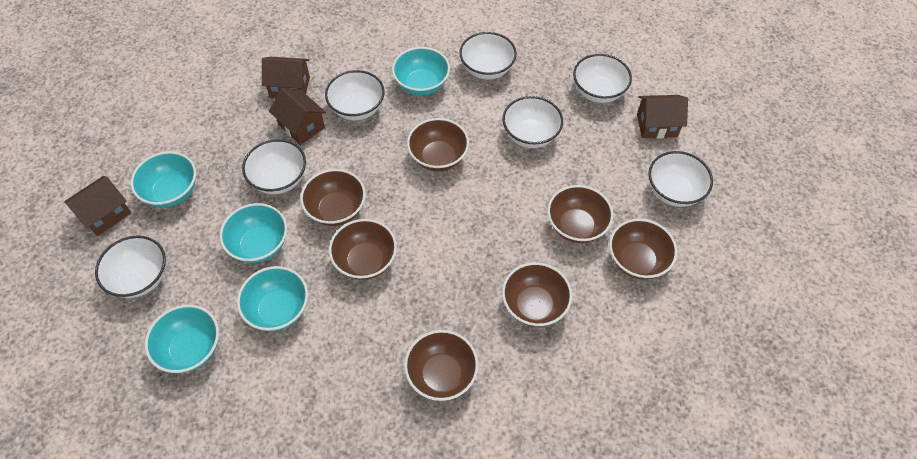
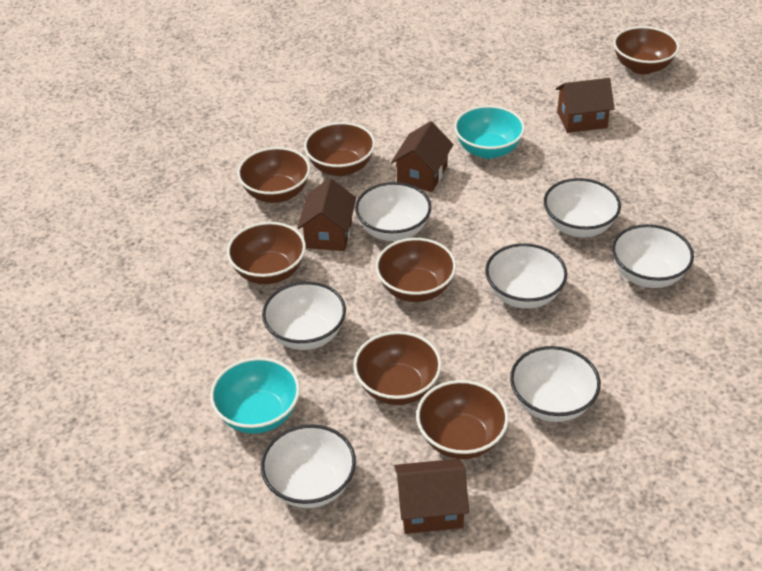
turquoise bowl: [131,151,196,207] [145,305,219,373] [220,203,287,263] [237,266,308,331] [392,47,450,96] = 5 -> [210,357,300,434] [454,105,525,159] = 2

